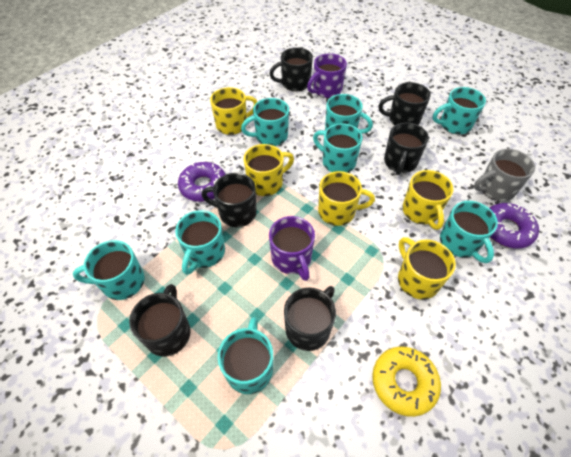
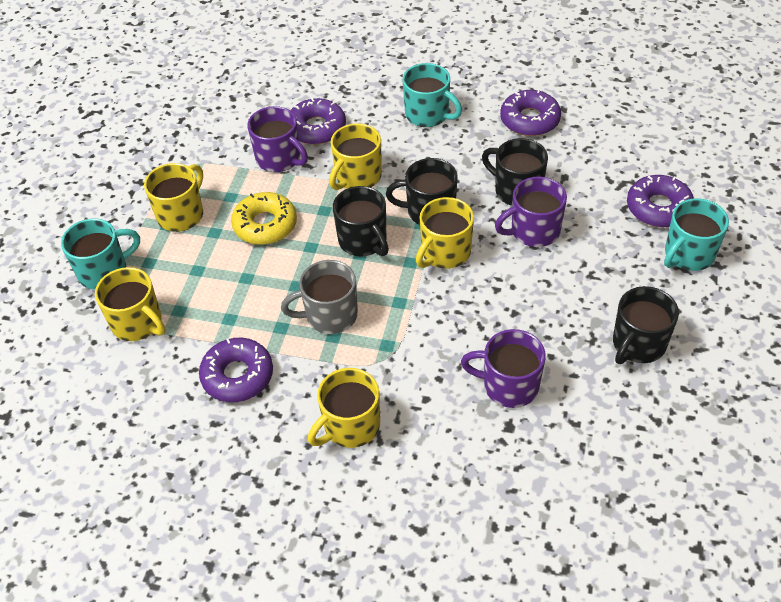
black mug: [129,284,191,357] [202,173,257,227] [269,47,313,91] [284,286,336,351] [378,82,431,125] [384,122,429,175] = 6 -> [333,186,389,256] [386,158,458,225] [482,138,548,206] [613,286,679,364] = 4
purple donut: [178,162,226,202] [490,203,539,249] = 2 -> [199,338,273,402] [290,98,346,145] [500,89,561,136] [627,175,694,227] = 4
purple mug: [269,216,315,281] [307,53,347,98] = 2 -> [247,106,308,172] [461,329,546,408] [495,177,567,247] = 3
turquoise mug: [73,240,145,300] [175,210,225,275] [218,317,273,394] [241,98,289,146] [313,123,363,173] [325,94,373,134] [433,87,486,135] [440,201,498,263] = 8 -> [61,218,140,290] [402,63,462,127] [664,198,729,271] = 3

